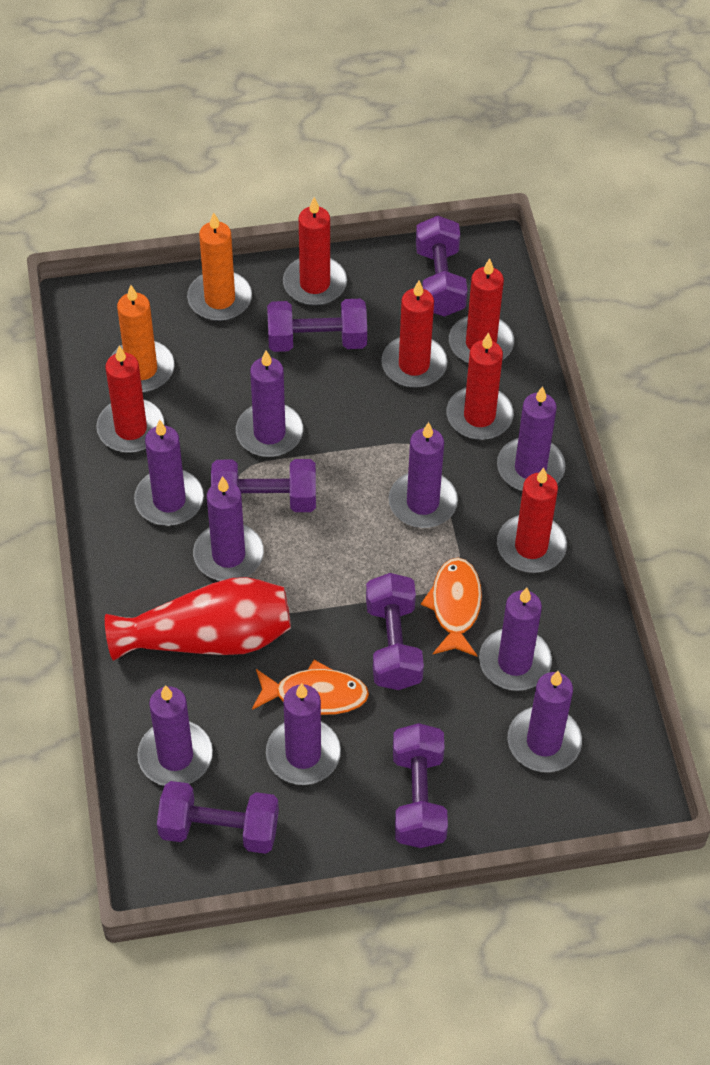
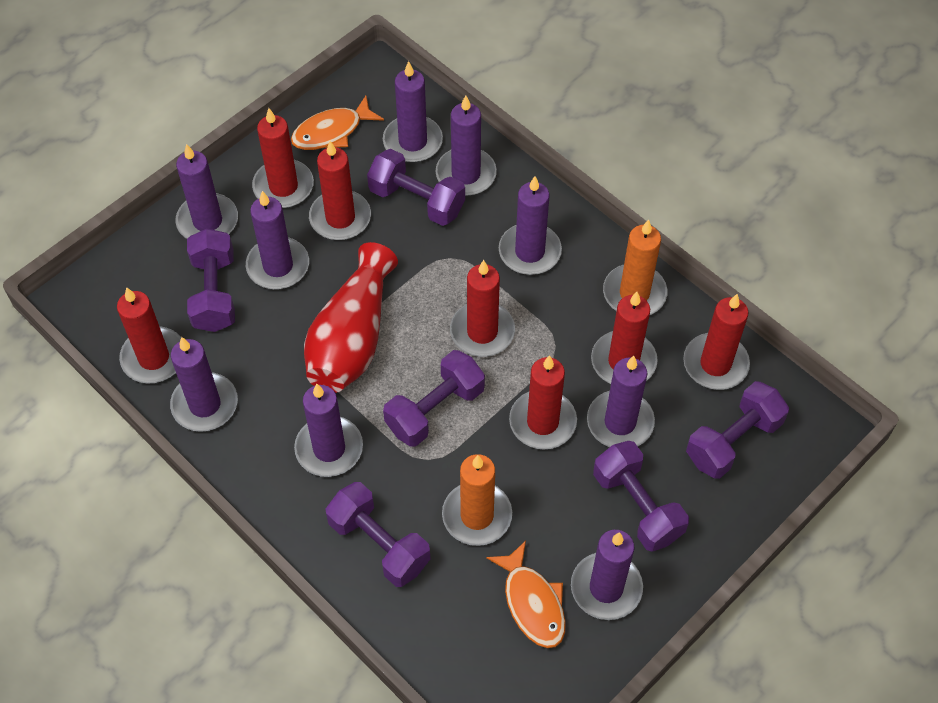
red candle: [96,346,164,453] [283,197,347,306] [381,281,448,388] [447,333,514,440] [449,258,514,363] [497,468,567,573] = 6 -> [117,287,181,384] [252,108,314,208] [309,141,371,240] [450,260,515,357] [509,355,577,450] [591,292,658,384] [683,294,750,390] = 7

